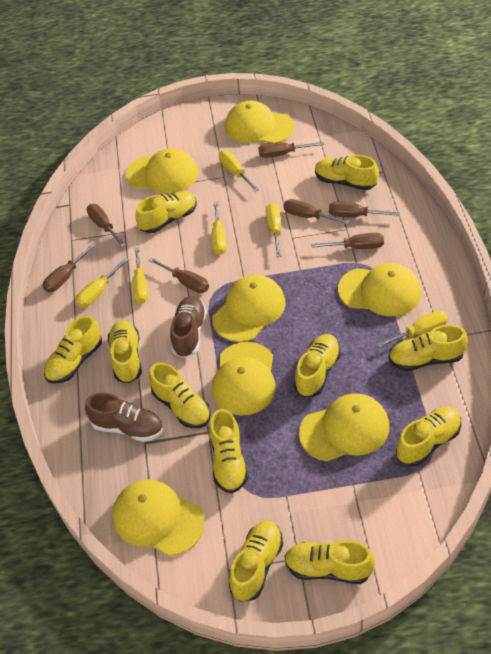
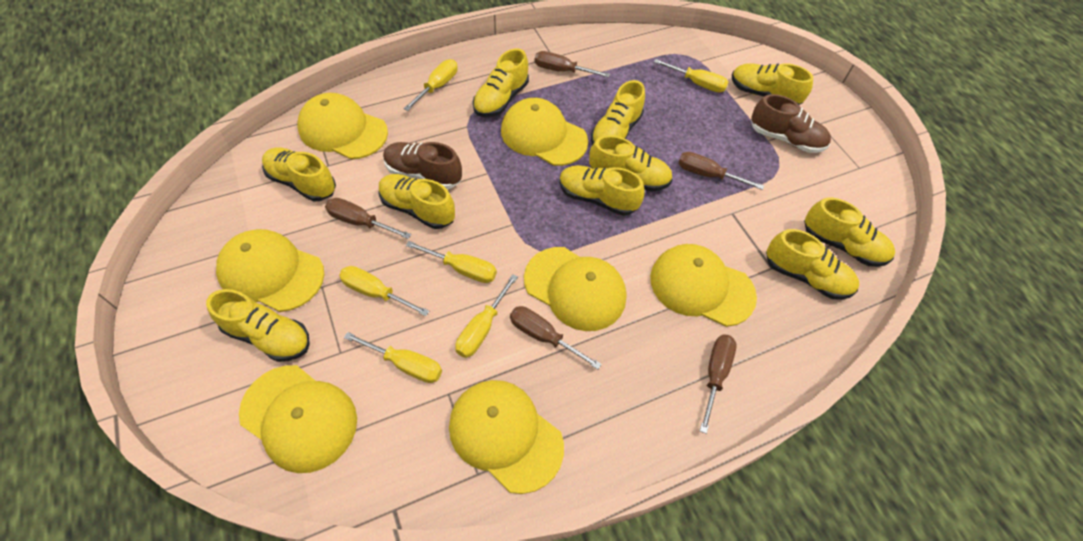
brown screwdriver: [43,243,96,292] [87,204,126,247] [149,257,209,293] [258,142,324,158] [283,199,350,225] [311,233,384,249] [329,202,400,217] = 7 -> [325,198,411,239] [510,306,602,369] [535,51,610,78] [678,152,764,190] [700,334,737,434] = 5
yellow shoe: [44,315,102,384] [108,321,142,383] [135,191,197,233] [149,362,211,428] [209,409,249,493] [229,521,283,602] [285,540,375,584] [294,334,341,397] [315,155,379,190] [389,325,468,371] [396,407,461,466] = 11 -> [206,289,310,362] [262,147,336,202] [379,174,455,229] [473,48,529,117] [559,165,645,216] [589,135,673,192] [591,80,645,145] [732,63,813,105] [766,229,859,300] [804,198,895,267] = 10

